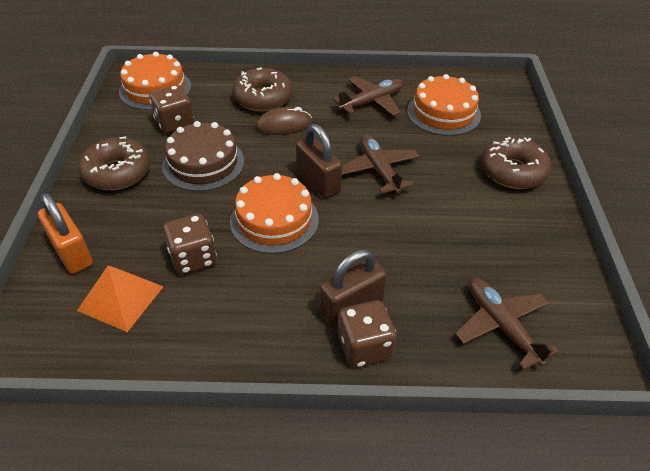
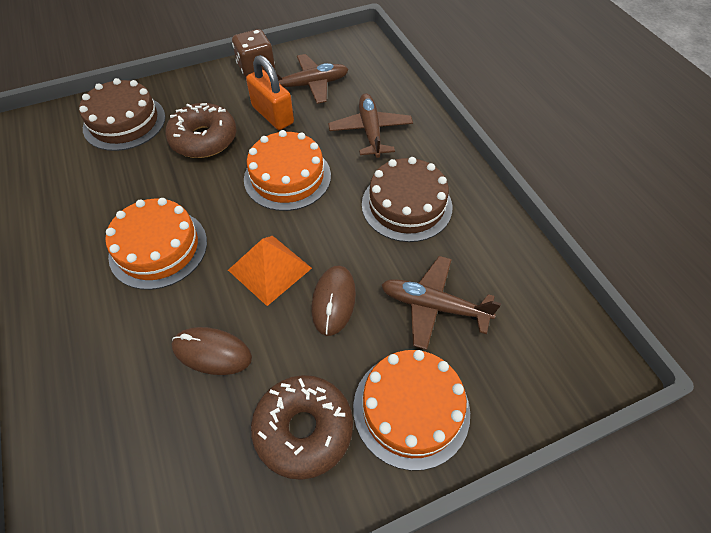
brown cake: [162,121,244,191] = 1 -> [79,78,165,151] [362,157,452,242] = 2
brown dice: [149,85,194,133] [163,214,217,275] [338,300,397,368] = 3 -> [232,29,275,77] = 1
brown donut: [78,136,151,190] [232,67,292,112] [481,137,551,189] = 3 -> [165,103,237,158] [251,375,353,480] = 2
brown mouse: [255,107,312,135] = 1 -> [171,327,252,375] [311,266,356,336] = 2
brown padlock: [296,124,342,198] [320,250,387,327] = 2 -> none = 0

